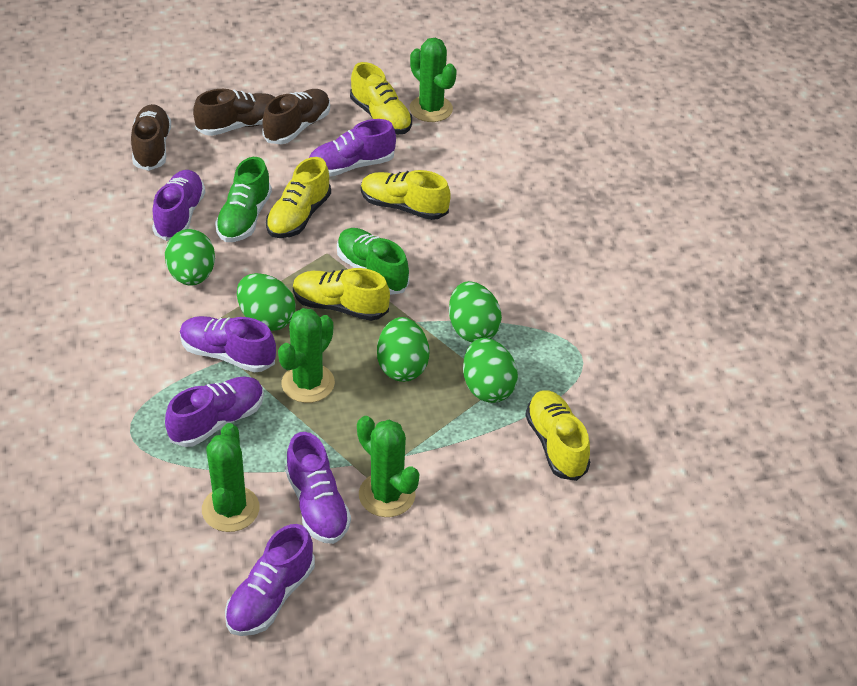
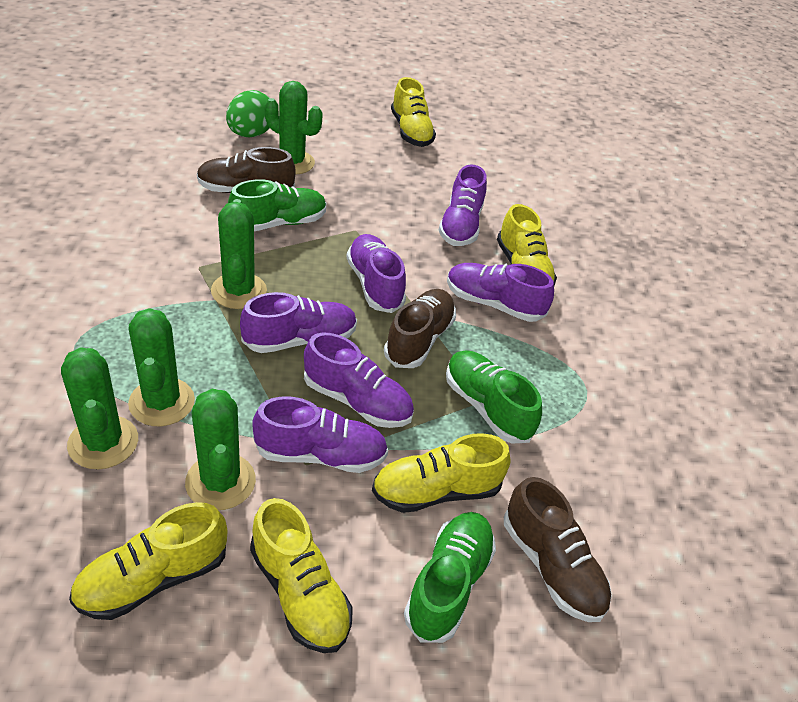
green cactus: [202,423,259,532] [278,308,335,403] [357,416,419,517] [410,38,457,122] = 4 -> [61,347,138,469] [128,308,195,426] [185,389,256,510] [211,199,267,309] [265,81,323,175] = 5
green egg: [165,229,215,285] [237,273,296,331] [377,317,429,382] [449,281,502,342] [463,338,518,403] = 5 -> [226,90,270,137] = 1
green shoe: [215,157,272,242] [337,228,409,295] = 2 -> [228,179,326,231] [404,512,496,643] [446,350,542,443] = 3

